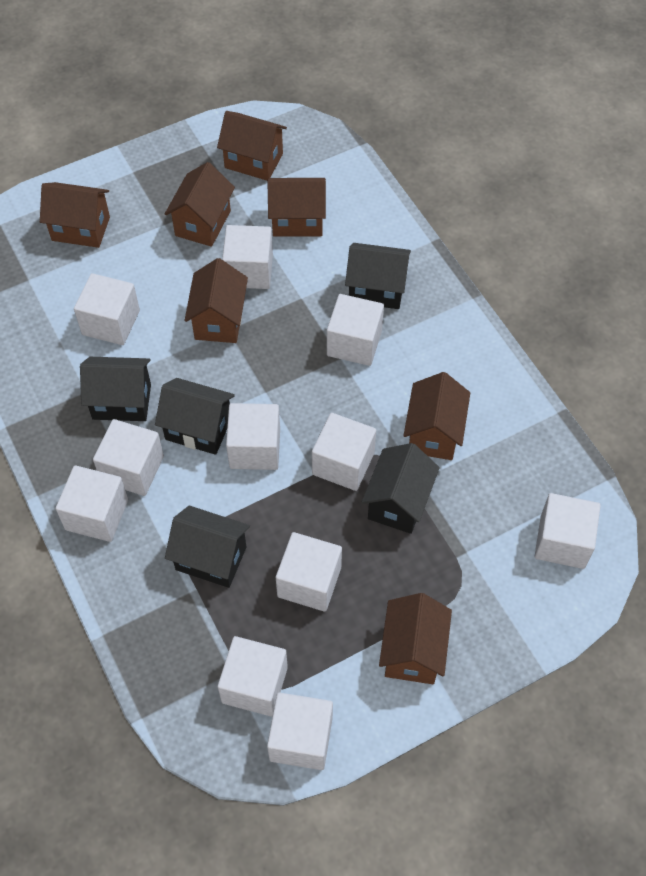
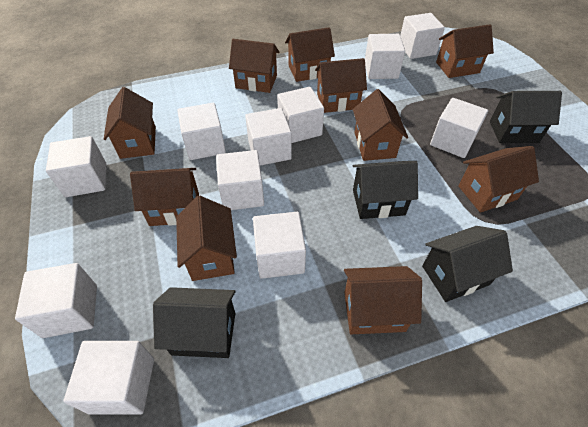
black house: [80,357,151,421] [155,378,235,455] [165,506,250,588] [345,243,411,309] [361,443,440,534] = 5 -> [153,287,235,358] [353,161,418,219] [422,226,513,302] [490,91,562,143] = 4
brown house: [40,182,110,248] [165,162,235,247] [185,258,248,343] [217,111,287,181] [268,178,326,237] [379,593,452,684] [403,372,470,460] = 7 -> [104,87,156,159] [130,168,199,226] [176,196,237,281] [229,39,279,93] [285,27,335,82] [315,58,367,113] [344,266,422,334] [353,89,408,161] [436,24,494,78] [458,146,539,213] = 10

